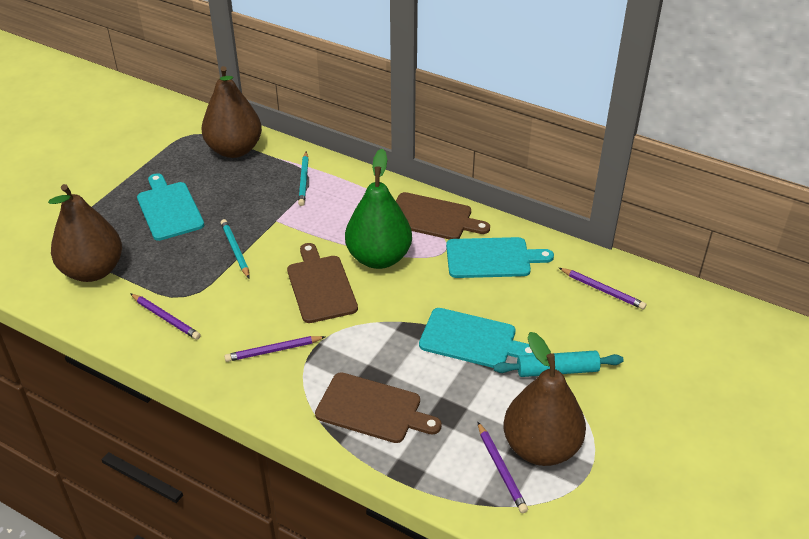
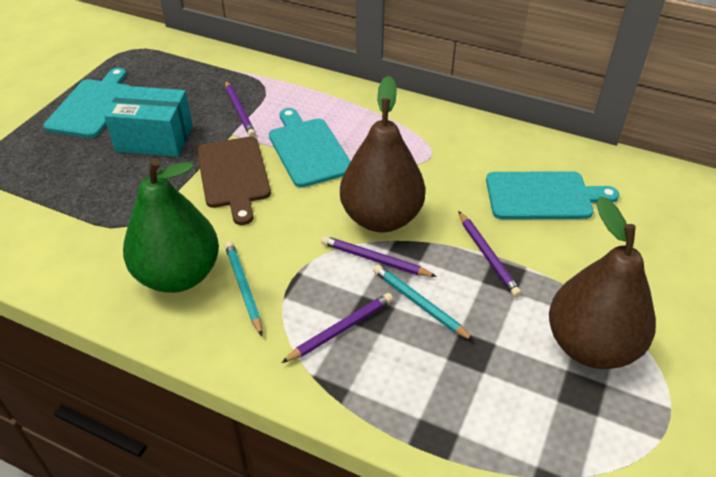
brown cutting board: [287,243,358,323] [315,372,442,443] [396,192,490,240] = 3 -> [197,137,271,225] = 1
brown pear: [48,184,122,282] [202,66,262,158] [504,332,586,466] = 3 -> [340,76,425,232] [549,196,656,369] = 2
turquoise box: none = 0 -> [104,86,193,157] = 1
turquoise rolling pin: [493,350,623,377] = 1 -> none = 0

